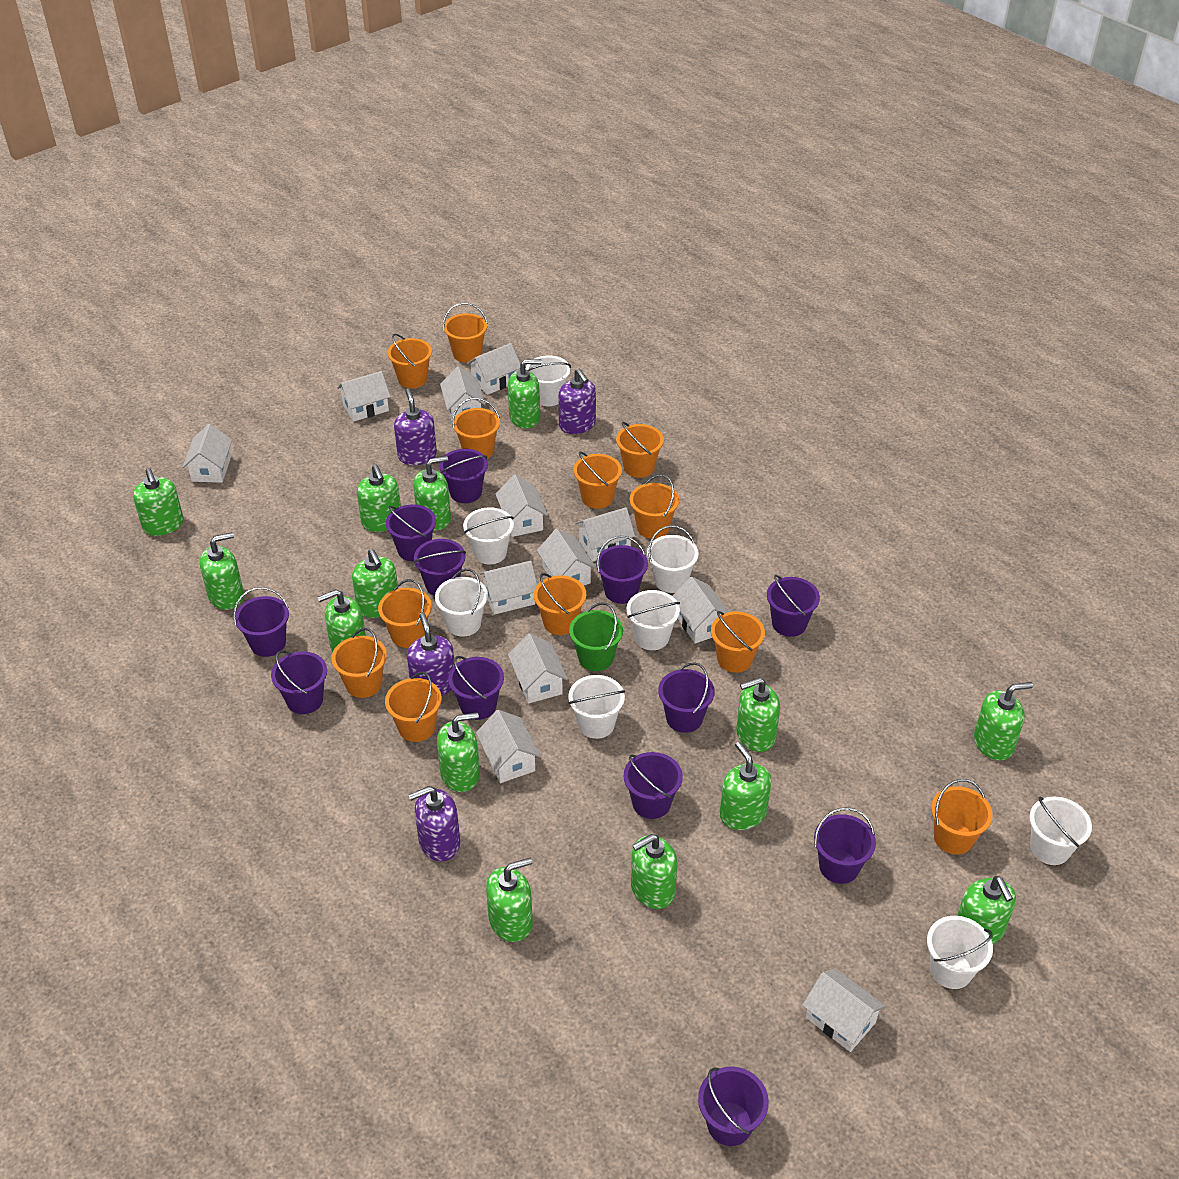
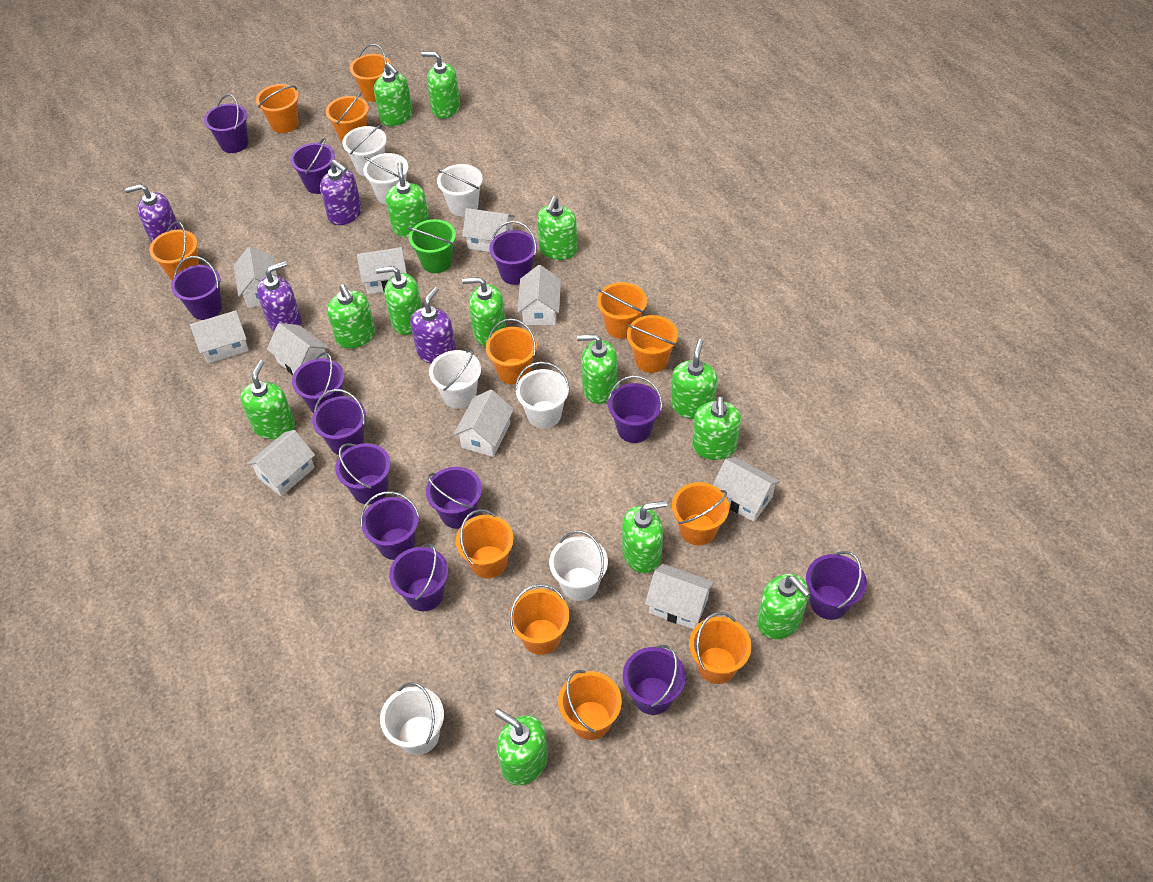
purple bucket: [233,587,289,657] [271,650,327,714] [386,505,436,561] [413,539,466,596] [439,449,488,503] [448,656,504,720] [596,536,648,604] [623,752,683,819] [658,662,715,733] [698,1067,769,1146] [767,575,820,637] [814,807,876,884] = 12 -> [171,256,222,320] [204,94,249,153] [290,138,335,194] [292,352,344,413] [312,389,366,455] [335,443,391,505] [360,491,420,560] [389,543,448,611] [426,467,482,529] [489,221,537,285] [608,376,662,443] [623,645,686,715] [806,551,867,620] = 13
white bucket: [435,569,488,637] [463,507,514,564] [526,355,571,406] [568,675,625,739] [626,590,680,650] [647,525,699,593] [927,916,993,989] [1029,796,1092,865] = 8 -> [343,125,387,176] [363,153,408,205] [380,682,444,755] [429,349,481,409] [437,164,483,216] [515,362,570,428] [549,531,608,601] = 7
white house: [183,424,232,483] [337,371,391,422] [440,366,485,421] [467,343,520,395] [476,710,541,783] [479,561,537,615] [495,474,548,537] [508,634,568,703] [537,529,596,586] [575,507,635,562] [673,576,729,644] [802,968,886,1052] = 12 -> [190,310,249,363] [234,247,277,308] [247,430,315,496] [267,323,330,375] [357,247,407,294] [453,390,514,457] [462,208,515,252] [517,265,561,325] [645,564,714,629] [713,457,780,522] = 10

